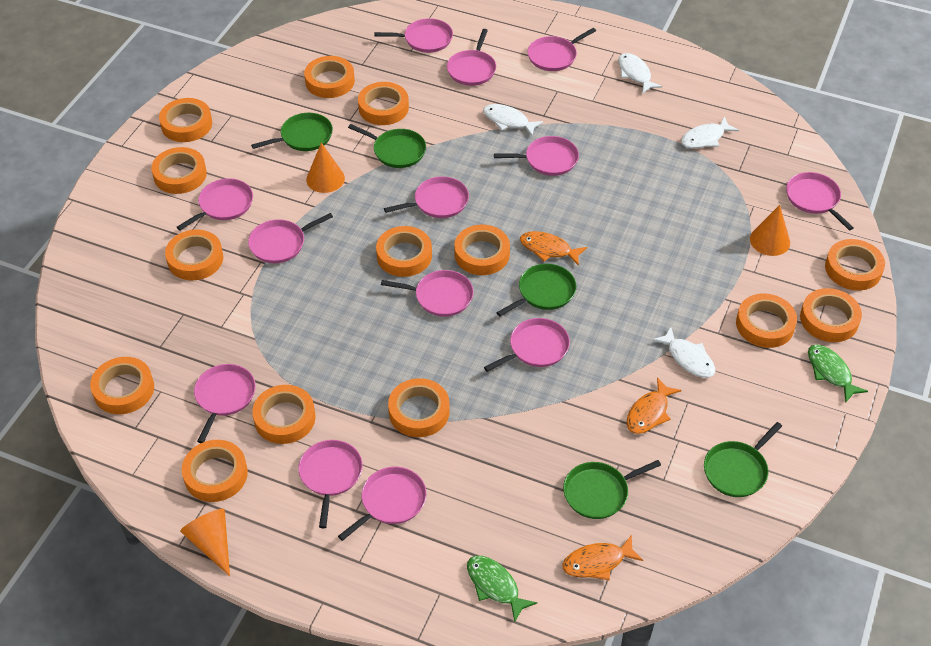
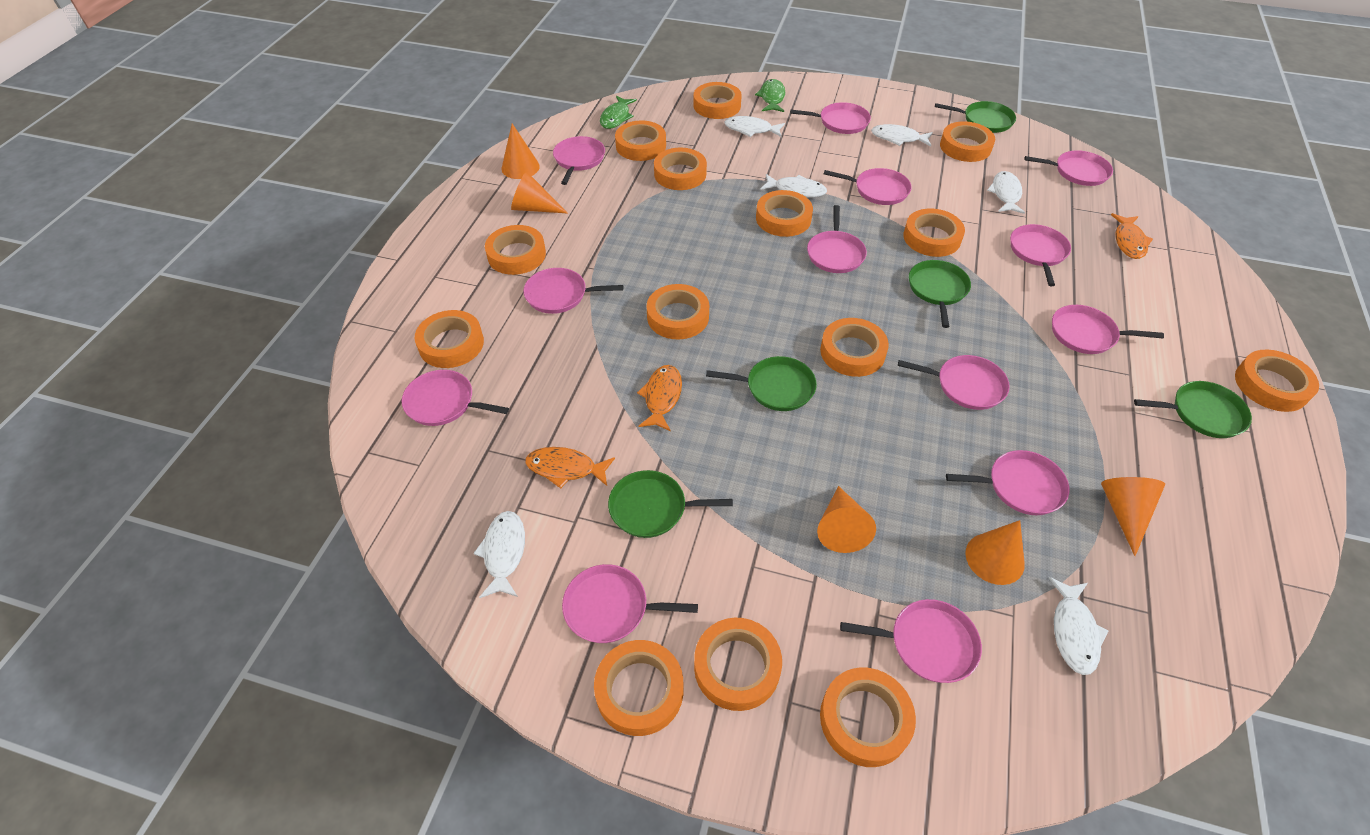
orange cone: [180,509,230,576] [306,142,345,193] [750,205,790,256] = 3 -> [502,123,540,179] [511,172,568,213] [817,486,876,553] [965,520,1025,585] [1101,477,1165,556] = 5
white fish: [483,104,543,136] [618,53,662,94] [652,327,715,378] [681,116,739,149] = 4 -> [473,511,525,598] [725,116,785,137] [760,174,827,197] [871,124,933,146] [987,171,1025,214] [1049,577,1108,675] = 6

